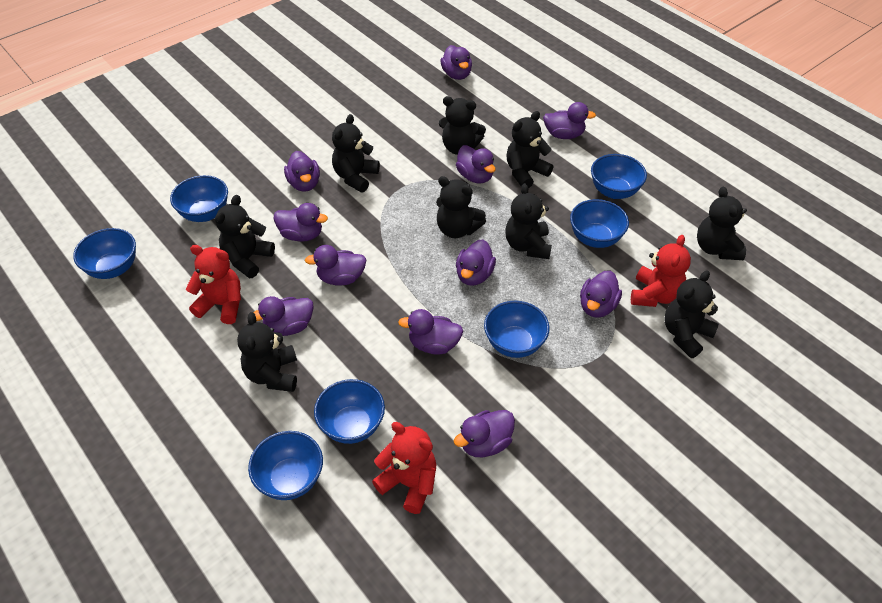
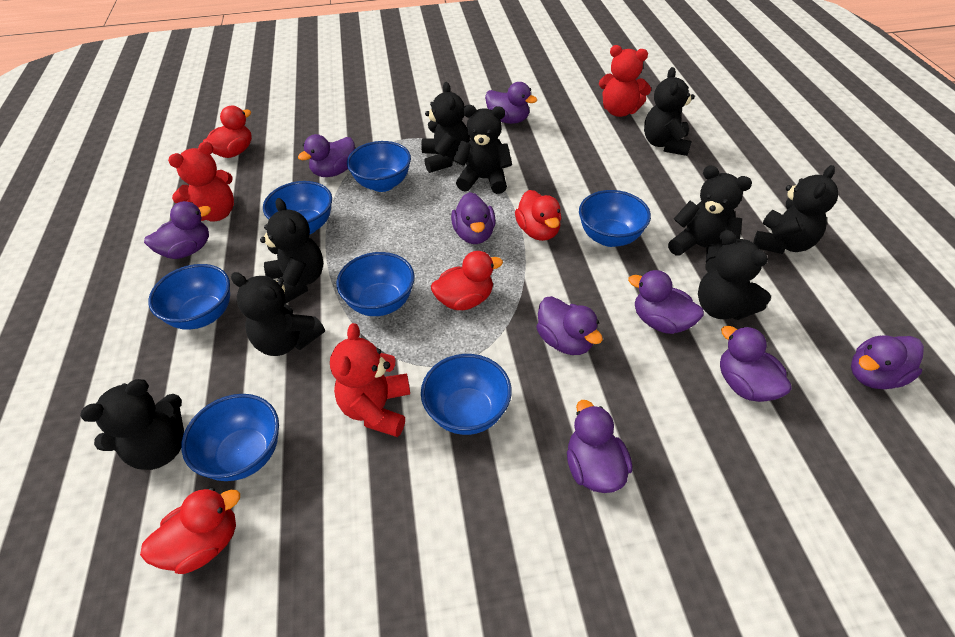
purple duck: [253,296,314,336] [274,203,328,242] [284,151,320,192] [305,245,367,285] [398,309,463,355] [440,45,472,80] [454,410,515,457] [456,145,496,183] [456,240,496,286] [543,102,596,139] [580,271,622,318] = 11 -> [144,201,211,259] [298,134,355,177] [451,192,496,244] [485,82,537,124] [536,296,603,355] [567,400,632,493] [628,270,704,334] [720,326,792,402] [851,336,924,389] = 9
red duck: none = 0 -> [140,488,240,574] [203,106,252,158] [431,251,503,310] [515,190,561,241] = 4

